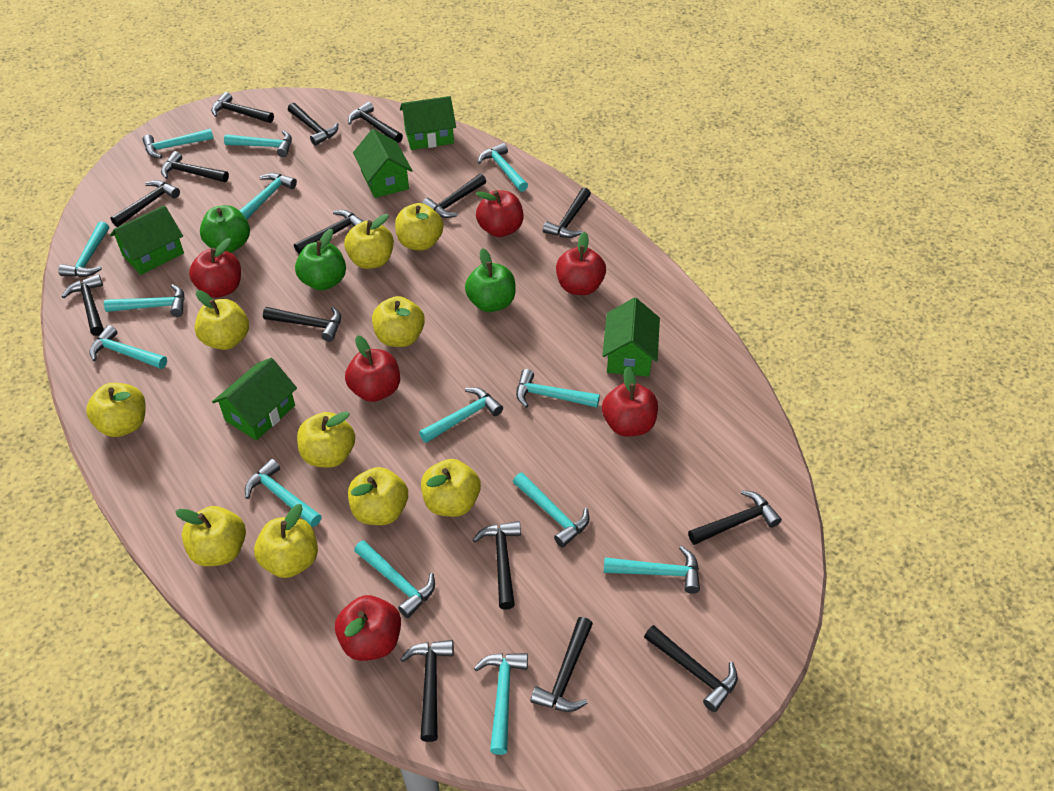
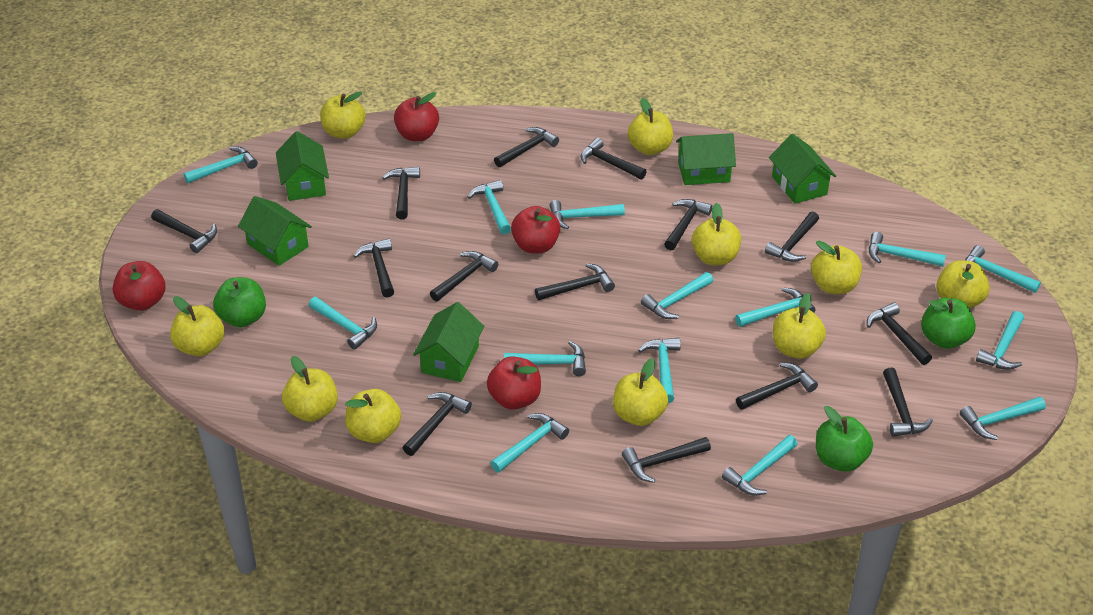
black hammer: [62,274,104,336] [110,180,180,227] [161,151,229,182] [211,92,274,123] [263,307,341,342] [288,103,338,146] [294,210,363,254] [348,102,403,143] [400,640,454,742] [422,174,486,218] [473,521,521,610] [530,617,593,712] [543,188,591,238] [644,625,738,712] [688,490,782,545] = 15 -> [151,209,217,253] [354,238,394,298] [382,167,420,220] [403,392,472,456] [430,251,498,302] [494,127,559,167] [535,263,615,300] [581,138,647,179] [622,437,711,483] [664,199,713,250] [736,363,818,410] [765,212,819,262] [867,302,932,365] [883,368,933,437] = 14
red apple: [189,238,241,298] [335,595,401,661] [345,335,400,402] [476,190,523,237] [556,232,606,295] [602,367,658,436] = 6 -> [113,261,165,311] [394,92,439,141] [487,356,541,410] [511,206,560,254] = 4

